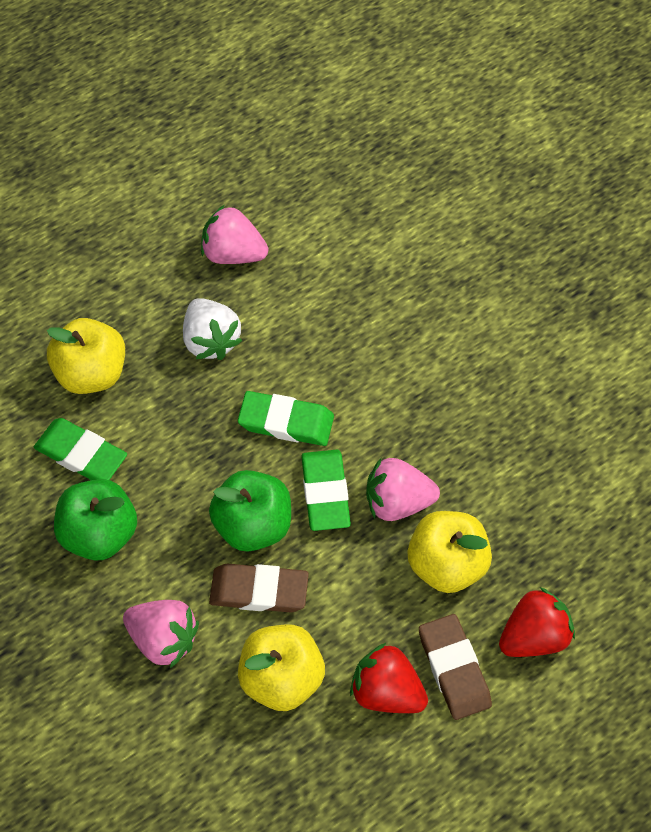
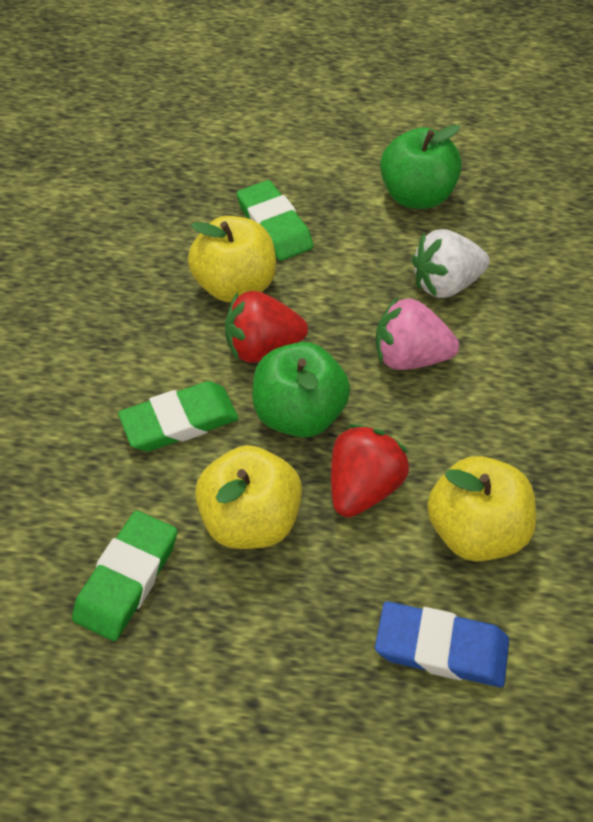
blue eraser: none = 0 -> [375,601,509,687] = 1
brown eraser: [209,564,309,612] [419,614,492,720] = 2 -> none = 0
pink strawberry: [123,600,199,668] [201,205,268,264] [366,458,440,521] = 3 -> [376,297,459,370] = 1

